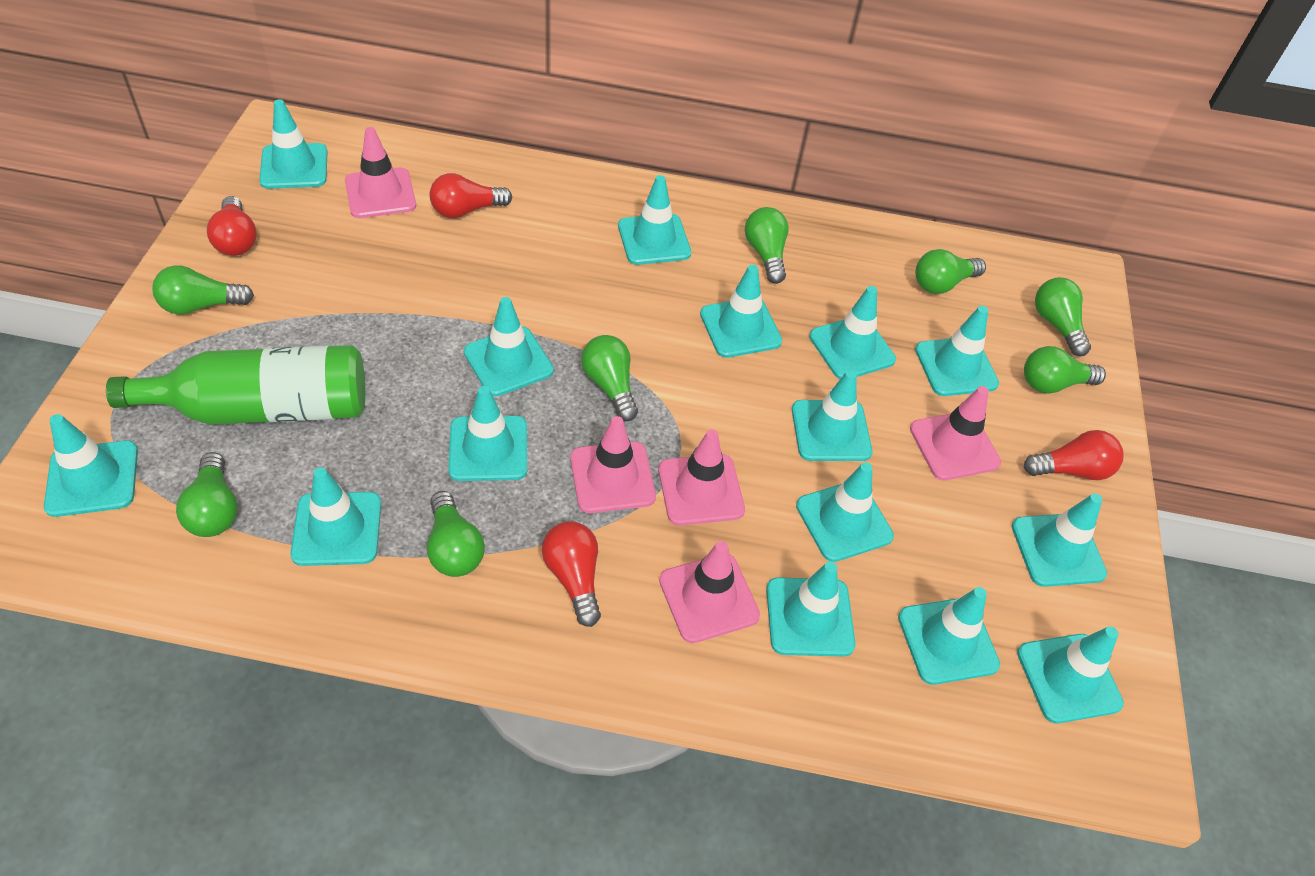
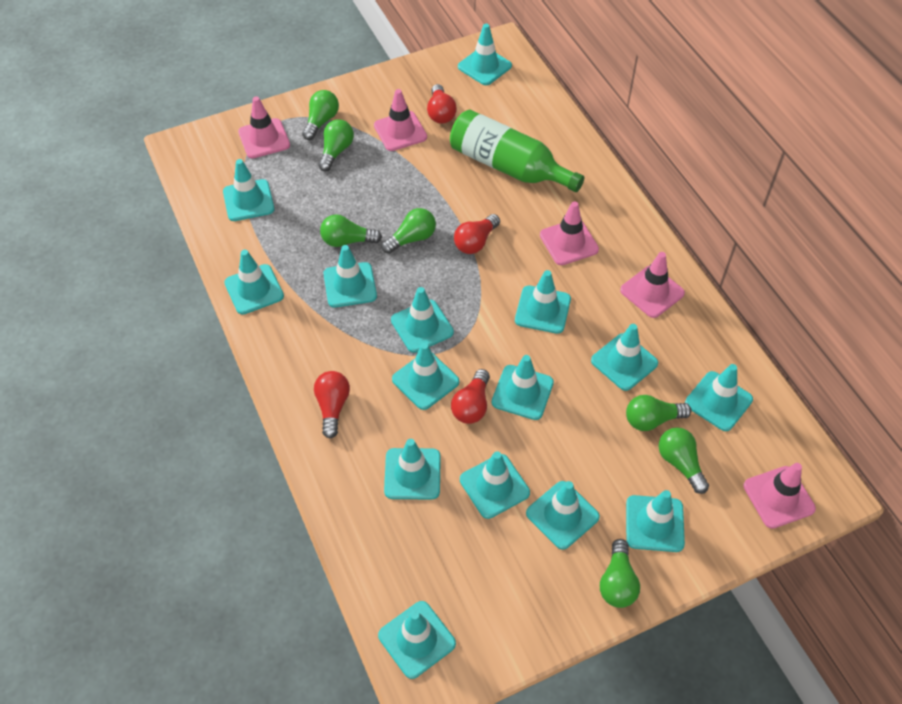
green light bulb: [152,265,254,314] [176,452,238,537] [427,491,485,577] [581,335,638,421] [745,207,789,284] [915,249,986,294] [1024,346,1106,394] [1035,277,1091,356] = 8 -> [302,90,339,140] [318,119,354,172] [320,214,382,247] [382,208,436,254] [600,539,640,608] [626,395,691,431] [659,427,709,494] = 7

